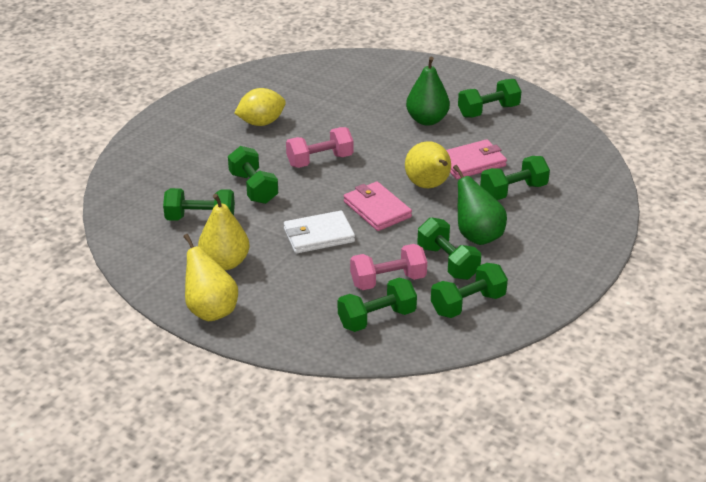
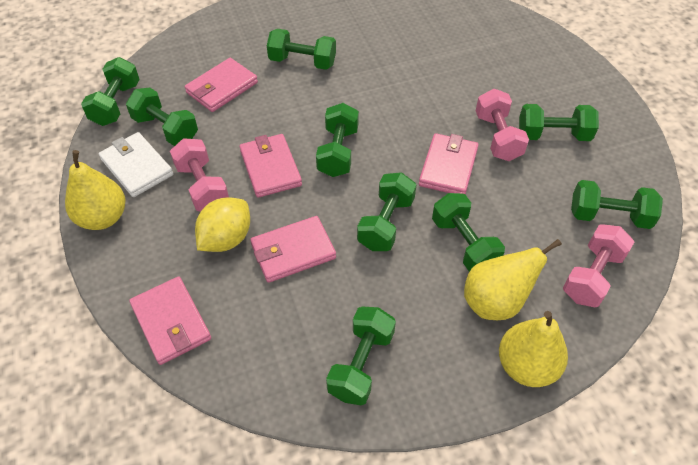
green dumbbell: [163,188,235,221] [228,146,278,204] [338,278,417,332] [417,217,481,280] [431,263,508,318] [458,79,521,118] [480,156,550,200] = 7 -> [81,57,140,126] [126,87,198,146] [267,29,336,70] [316,103,359,177] [326,307,396,405] [357,172,416,251] [432,193,505,272] [519,104,599,141] [571,180,663,229] = 9
green pear: [406,57,450,126] [453,165,507,245] = 2 -> none = 0
pink dumbbell: [286,127,353,168] [350,244,427,290] = 2 -> [170,138,229,211] [476,89,529,161] [563,224,634,307] = 3
pink wallet: [344,181,412,231] [446,139,507,179] = 2 -> [129,276,211,365] [185,58,258,112] [239,134,302,198] [250,216,336,283] [419,133,479,195] = 5

